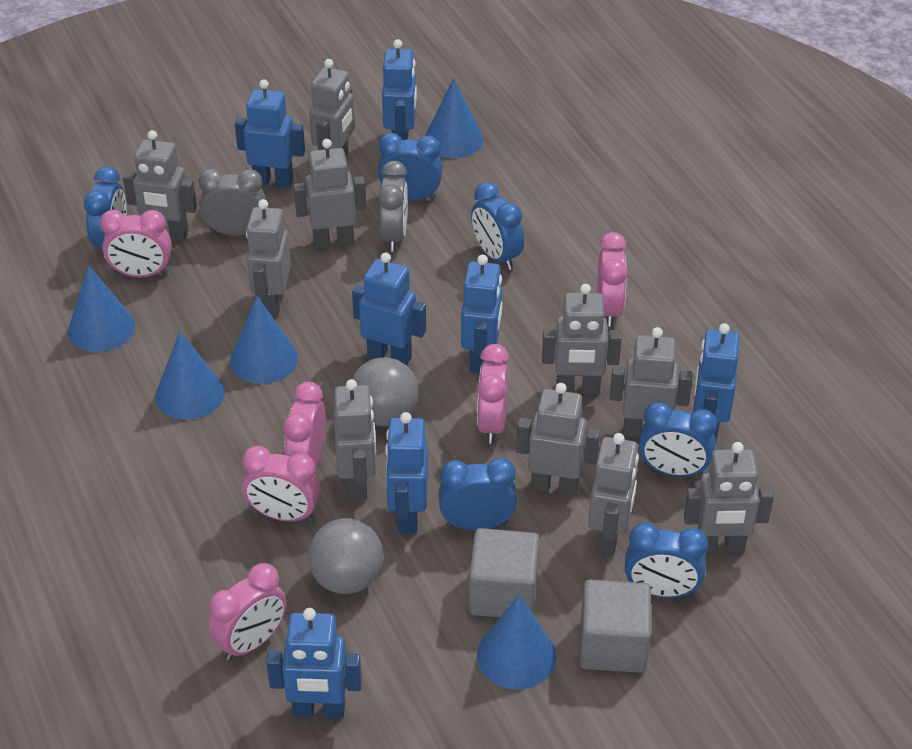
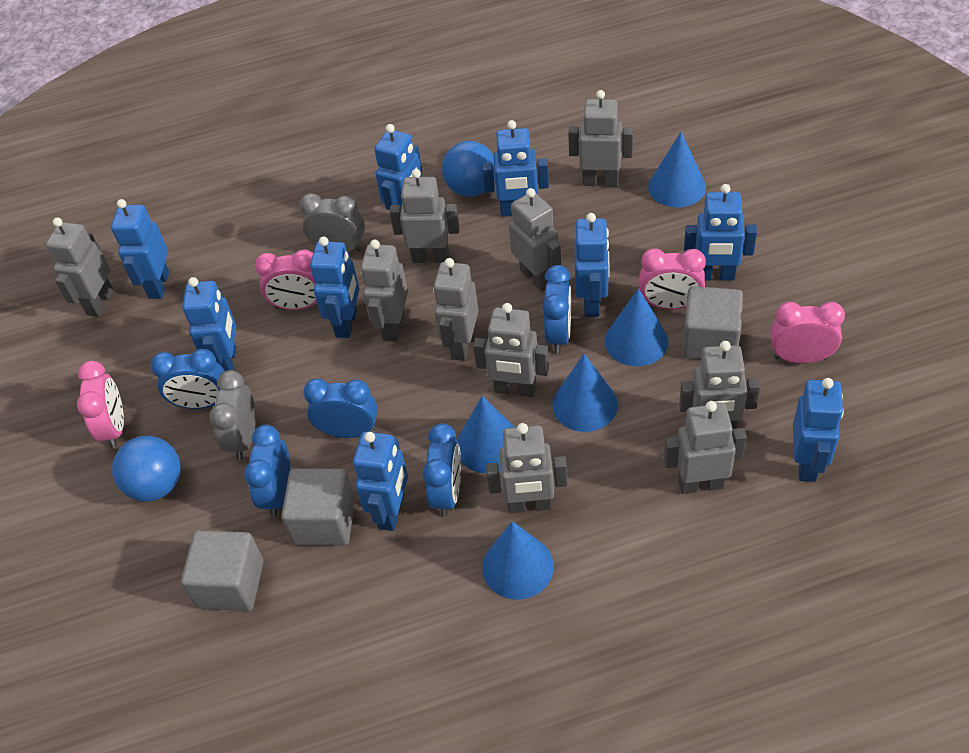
blue ball: none = 0 -> [112,436,181,502] [442,141,495,197] = 2
blue clock: [84,166,127,257] [378,133,443,200] [438,458,517,530] [471,182,524,270] [625,523,708,598] [639,402,717,477] = 6 -> [151,349,225,409] [244,425,290,517] [303,378,378,438] [423,423,461,517] [542,265,571,353] = 5
blue robot: [235,79,305,188] [266,608,362,718] [352,252,426,365] [382,39,417,140] [385,412,428,534] [461,255,502,374] [693,323,740,441] = 7 -> [111,199,169,299] [182,277,236,371] [310,237,360,338] [353,432,408,531] [374,124,422,210] [482,120,549,217] [575,213,609,317] [684,184,757,281] [793,378,844,482] = 9
grey ball: [308,518,383,594] [352,357,419,426] = 2 -> none = 0
grey cube: [469,528,540,618] [580,580,651,673] = 2 -> [181,530,264,611] [281,468,355,546] [682,286,743,359] = 3
pink clock: [100,210,172,277] [208,563,287,661] [242,446,321,522] [283,382,326,467] [477,344,509,444] [597,232,628,327] = 6 -> [77,361,124,448] [255,250,317,310] [639,248,706,310] [770,302,845,364] = 4

